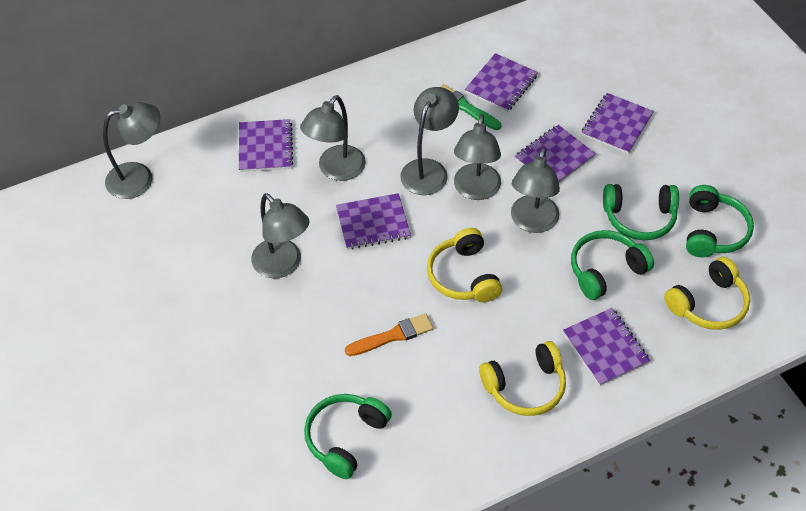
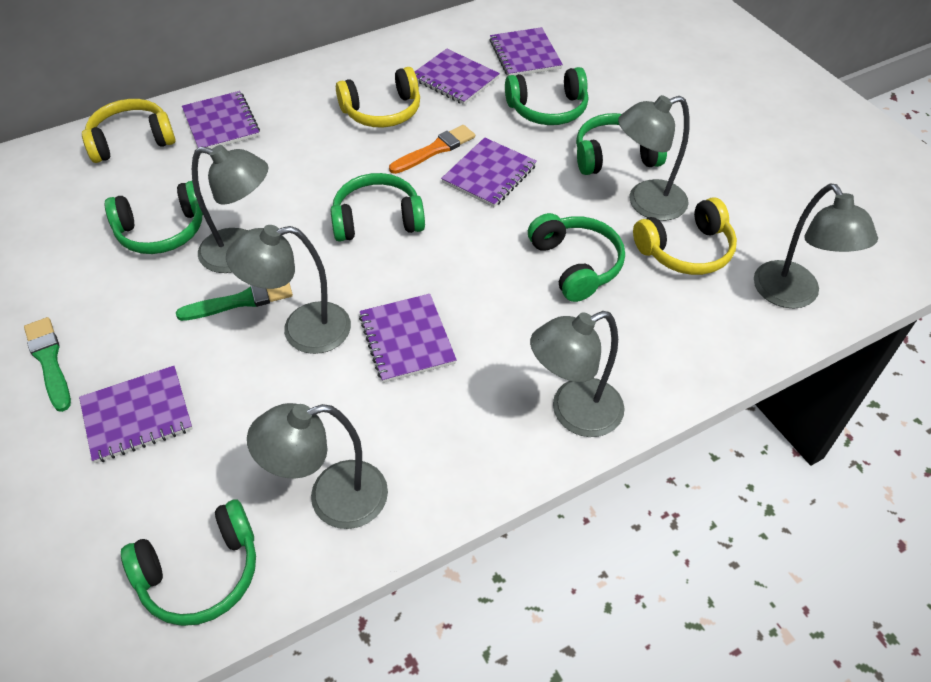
green brush: [440,84,501,130] = 1 -> [24,317,71,412] [176,283,293,321] = 2
green headphones: [304,394,392,479] [571,230,654,300] [603,184,679,240] [686,185,754,257] = 4 -> [105,181,203,254] [121,499,256,626] [330,173,425,242] [505,67,588,125] [528,213,625,302] [576,113,667,175] = 6

